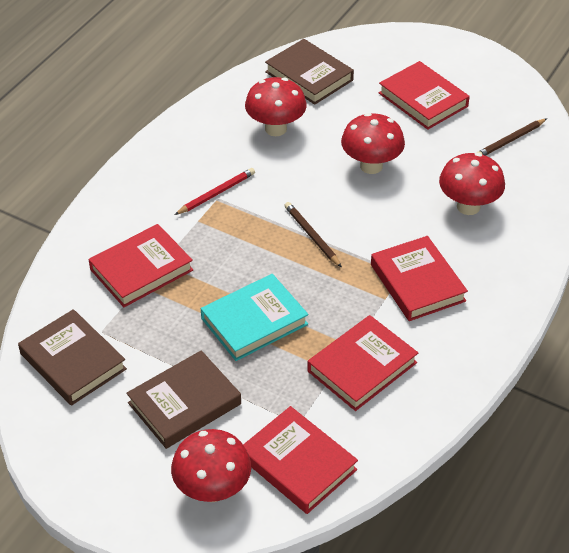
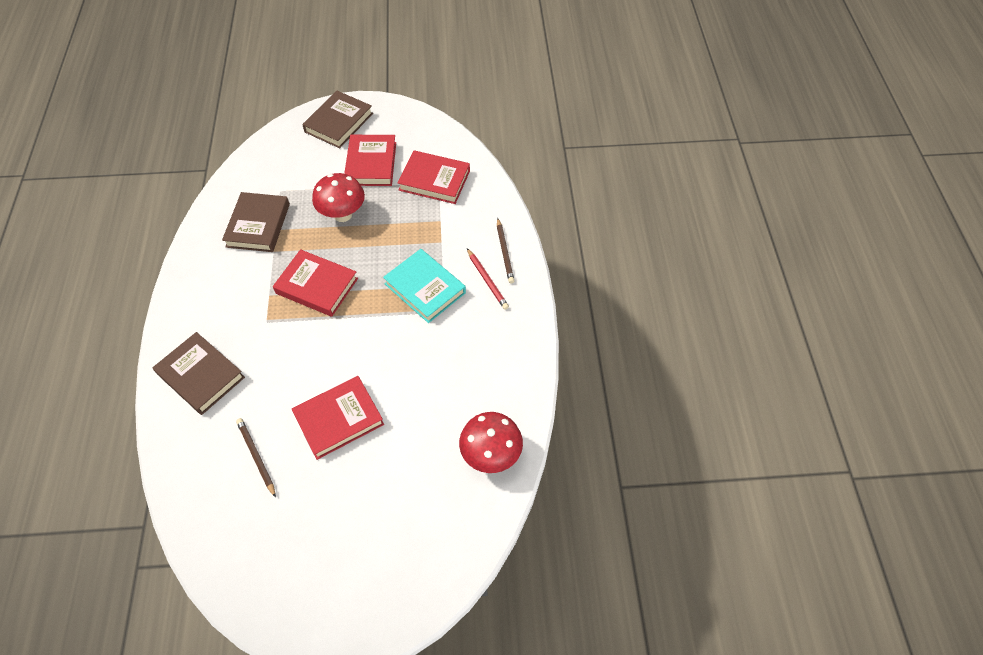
red book: [88,224,193,307] [243,406,358,514] [307,315,418,411] [371,236,468,321] [379,61,470,130] = 5 -> [273,249,358,317] [292,376,384,460] [344,135,396,186] [398,151,470,204] = 4
red mushroom: [171,429,251,502] [245,77,307,136] [341,113,405,174] [439,153,505,215] = 4 -> [312,173,365,222] [459,412,523,473] = 2

